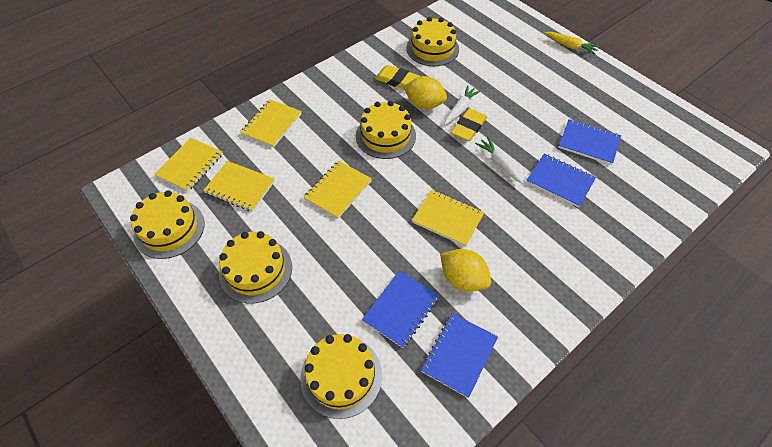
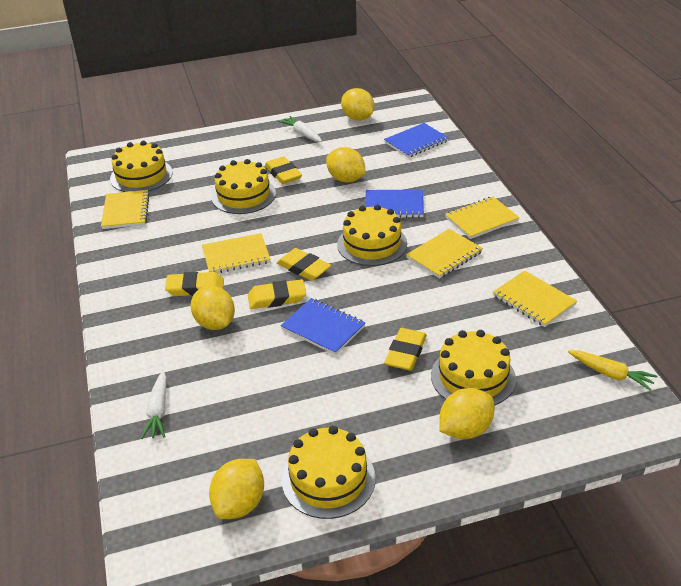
blue notebook: [362,271,440,348] [421,313,498,398] [526,154,596,207] [558,119,621,165] = 4 -> [281,298,365,355] [365,190,424,218] [384,123,449,158] = 3
yellow eraser: [375,65,420,89] [451,108,487,141] = 2 -> [165,272,224,296] [248,279,306,309] [265,156,302,184] [277,248,331,281] [384,328,427,371] = 5
yellow lemon: [403,76,447,109] [440,249,491,292] = 2 -> [191,286,235,330] [209,459,264,519] [326,147,366,182] [341,88,374,120] [439,388,494,439] = 5

